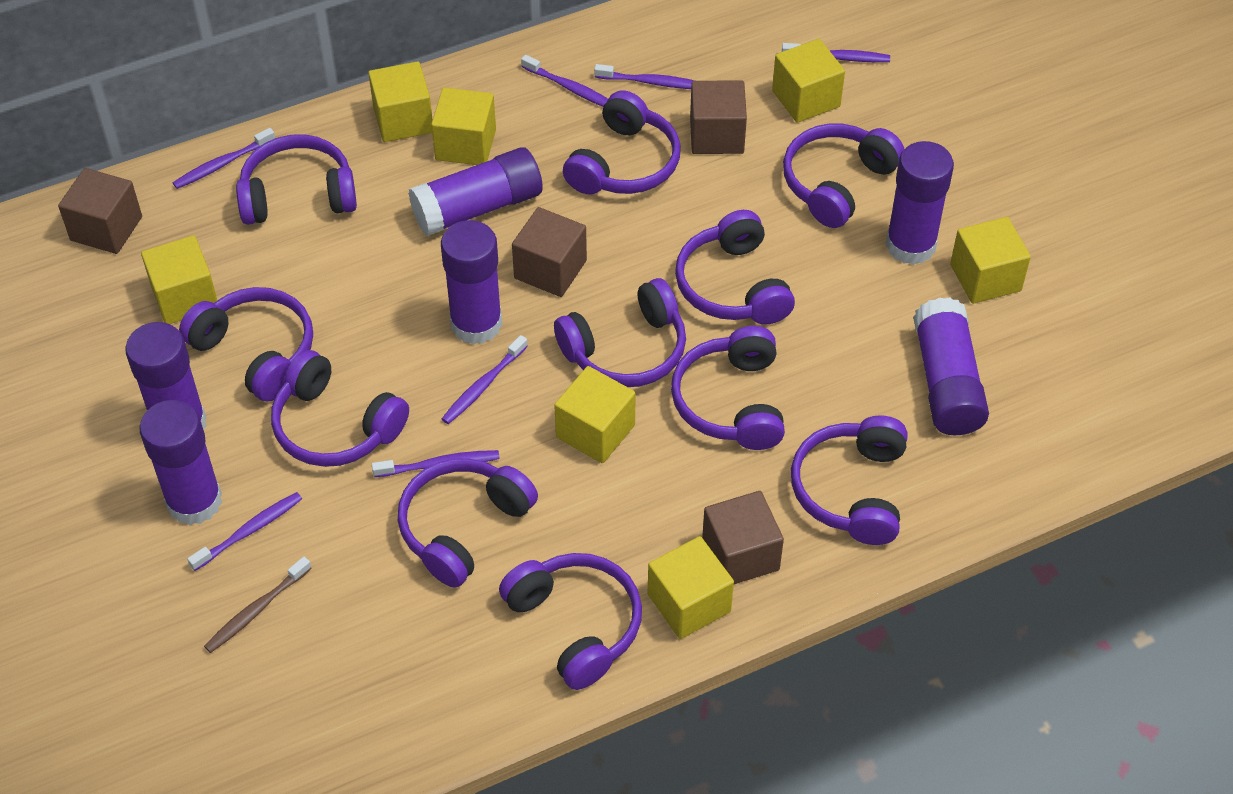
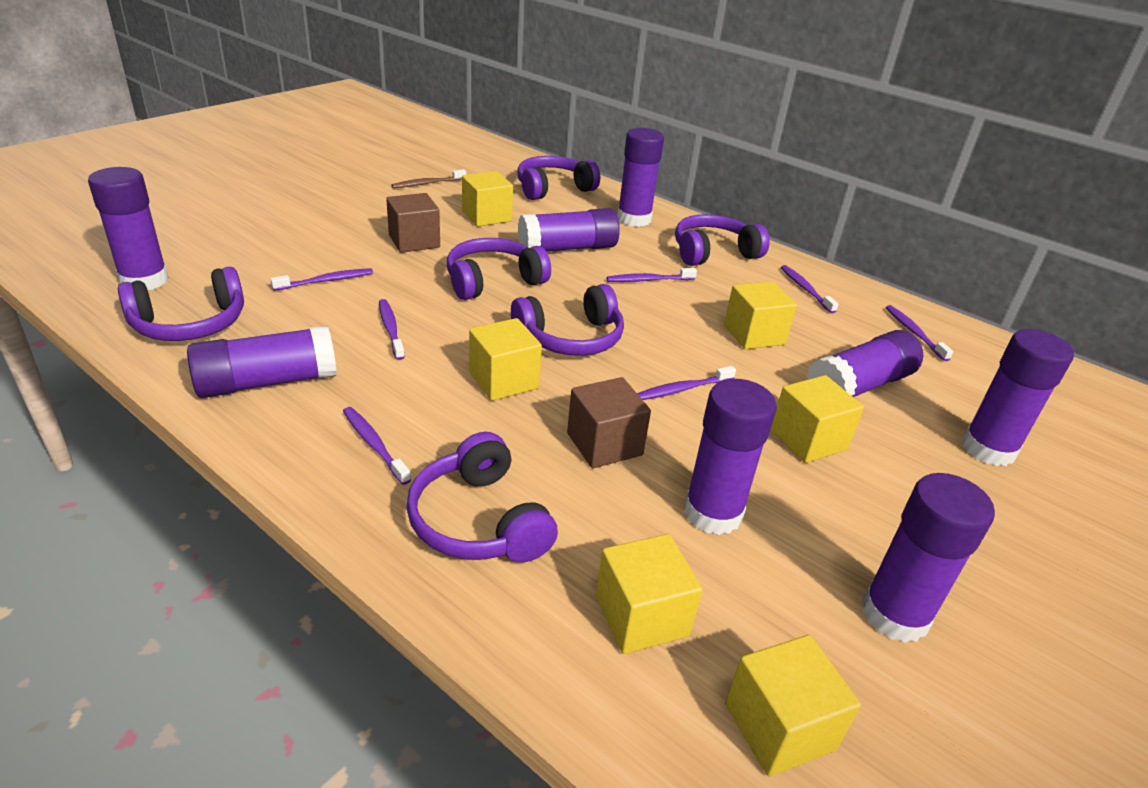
brown cube: [58,168,142,254] [512,207,587,297] [690,80,747,154] [702,491,784,584] = 4 -> [386,193,440,253] [567,377,651,468] = 2
purple glue stick: [125,322,207,429] [139,400,222,525] [408,147,543,236] [441,220,502,345] [886,141,954,265] [913,297,989,435] = 6 -> [88,167,169,290] [187,325,337,398] [518,208,620,252] [617,128,664,227] [684,379,776,535] [807,330,923,397] [862,473,995,643] [962,329,1074,466] = 8
purple headphones: [179,287,313,402] [236,134,357,225] [271,350,409,467] [398,458,538,588] [499,553,642,690] [554,278,686,387] [563,90,681,195] [671,326,785,450] [675,210,795,325] [783,124,904,228] [791,415,908,545] = 11 -> [118,267,244,341] [406,432,558,563] [447,238,551,300] [511,284,624,356] [517,156,600,200] [675,214,770,266] = 6
yellow cube: [141,235,217,324] [368,61,432,142] [431,87,496,165] [554,366,636,463] [648,536,734,639] [772,39,845,123] [950,217,1031,304] = 7 -> [462,171,513,227] [469,318,542,401] [596,534,703,654] [724,281,797,349] [725,635,861,777] [771,375,864,463] = 6

